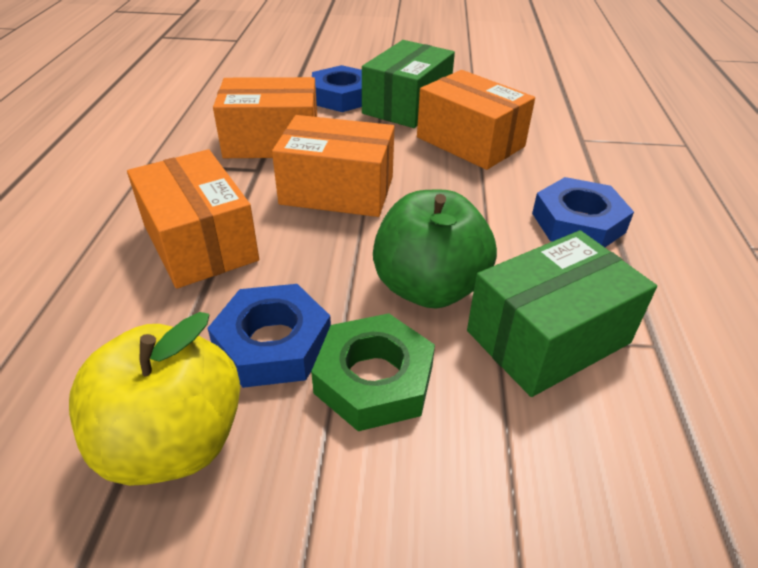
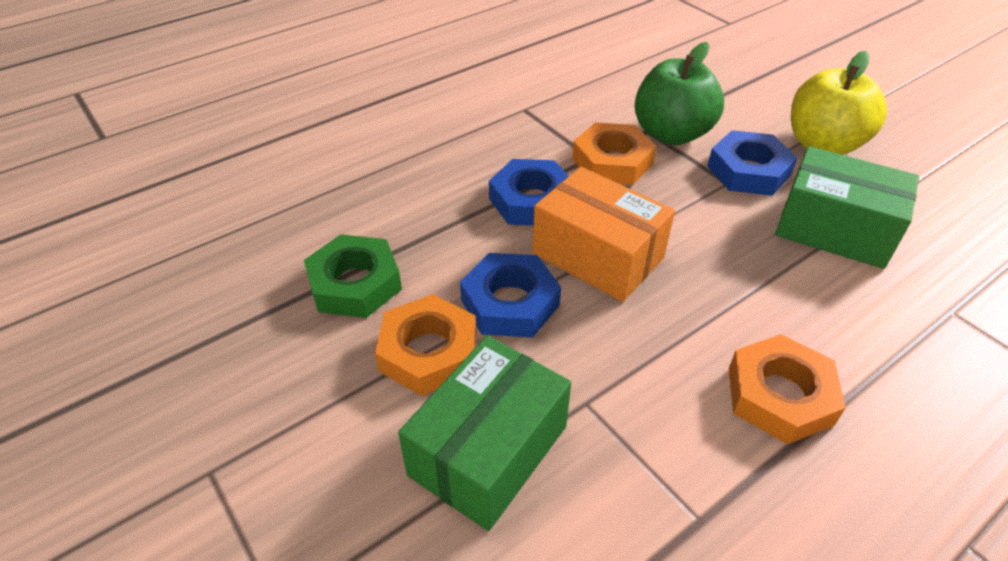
orange box: [127,149,259,289] [213,77,317,158] [272,115,395,217] [417,70,535,170] = 4 -> [533,167,675,302] = 1
orange nut: none = 0 -> [375,294,476,396] [572,122,656,185] [729,334,846,444] = 3

